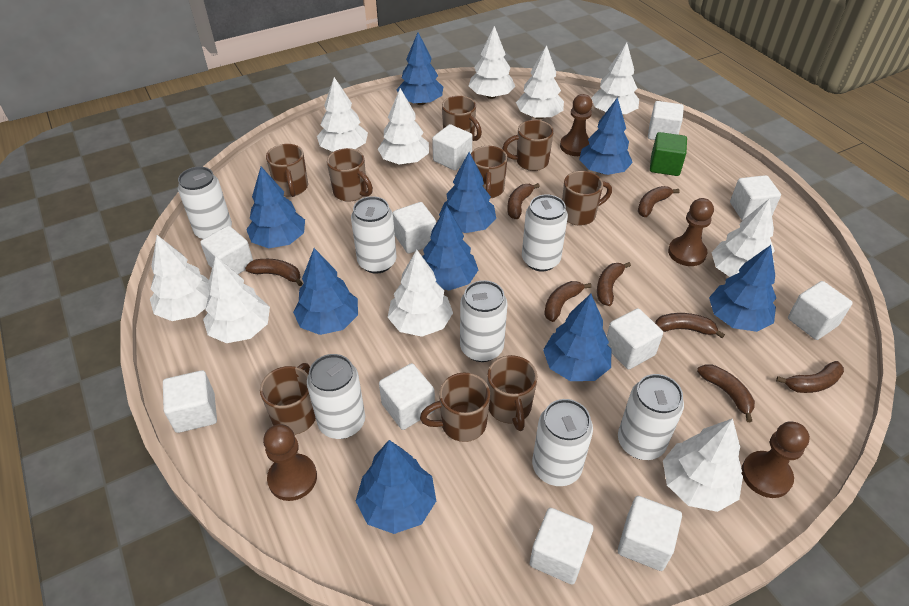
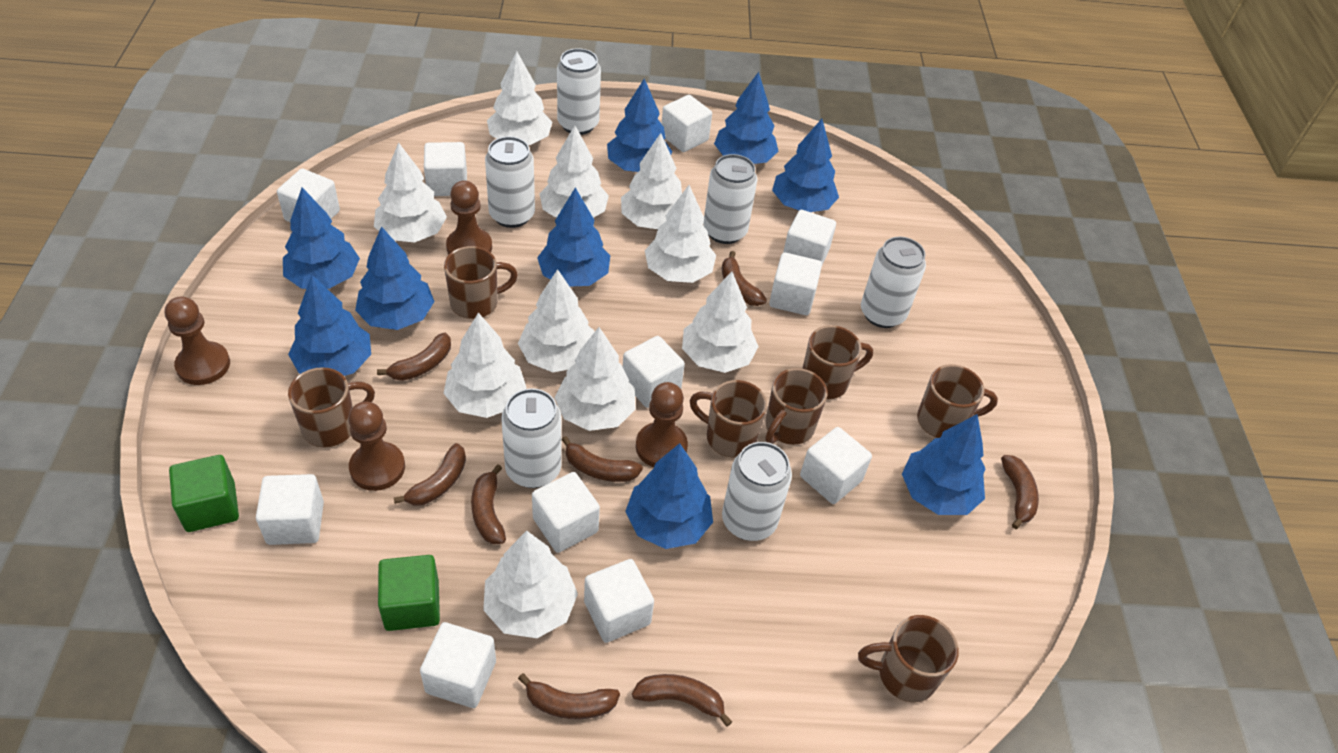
brown mug: [260,363,316,435] [266,144,308,197] [327,148,373,202] [420,373,490,442] [442,96,482,141] [471,146,508,199] [487,355,537,431] [502,120,554,171] [562,171,612,226] = 9 -> [288,367,375,447] [444,246,518,319] [689,380,767,458] [766,368,827,445] [802,325,873,399] [858,615,959,702] [917,364,998,438] = 7
green cube: [650,132,687,176] = 1 -> [169,455,239,532] [378,555,440,631] = 2
white can: [178,166,232,239] [307,354,365,439] [351,196,397,274] [460,280,508,362] [522,195,568,272] [532,399,593,486] [618,374,684,460] = 7 -> [485,136,535,228] [501,388,562,488] [557,48,601,135] [703,154,757,244] [722,442,792,541] [861,237,926,328] = 6

